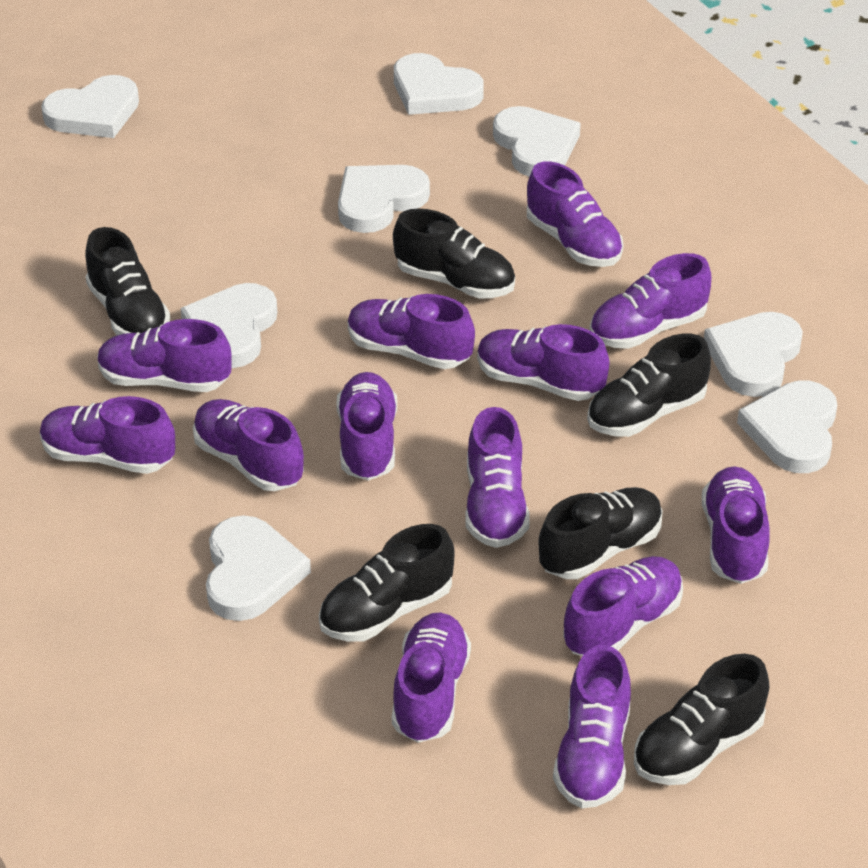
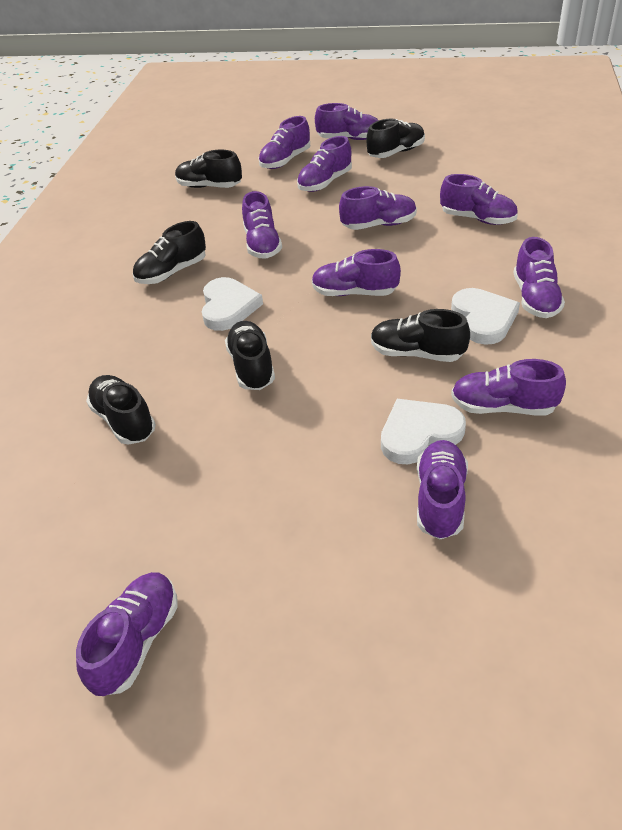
purple shoe: [40,396,175,474] [97,319,232,392] [193,399,304,491] [336,372,397,481] [348,294,475,369] [392,612,471,743] [465,407,530,548] [477,324,609,401] [527,161,624,267] [553,645,631,808] [563,556,683,656] [590,253,712,349] [702,466,770,584] = 13 -> [76,572,178,696] [242,191,282,259] [259,116,310,169] [297,136,352,192] [312,249,401,296] [315,103,379,140] [339,186,417,230] [417,440,468,539] [440,174,518,225] [451,359,566,416] [513,237,565,318] = 11
white heart: [41,75,139,138] [180,283,277,368] [206,515,311,621] [338,165,430,233] [394,53,484,115] [493,106,581,177] [704,312,803,397] [737,380,837,473] = 8 -> [202,277,263,331] [381,399,466,464] [451,288,520,345] = 3

